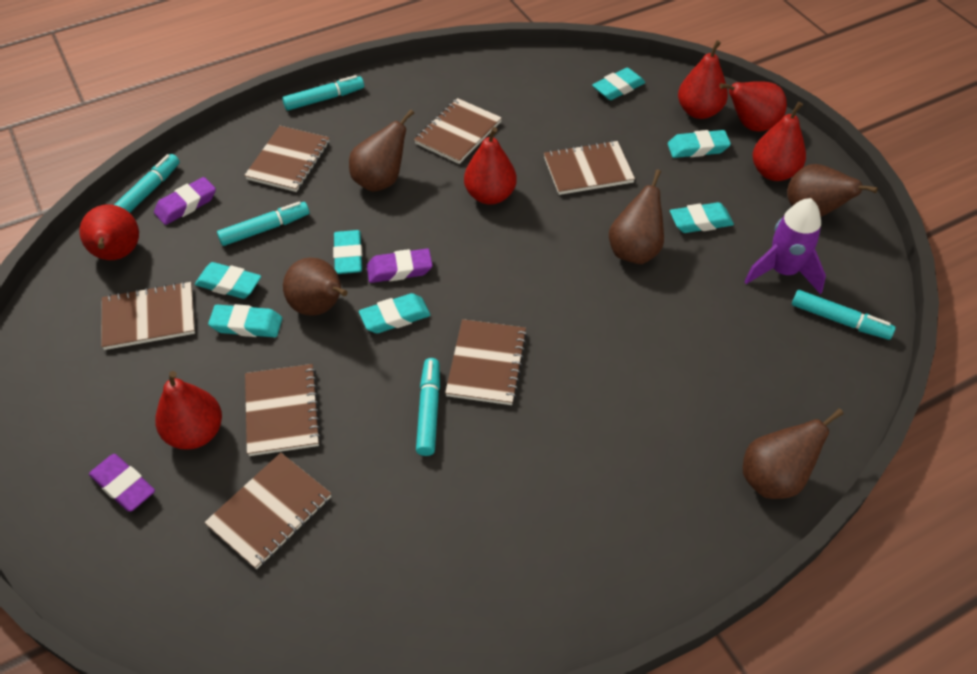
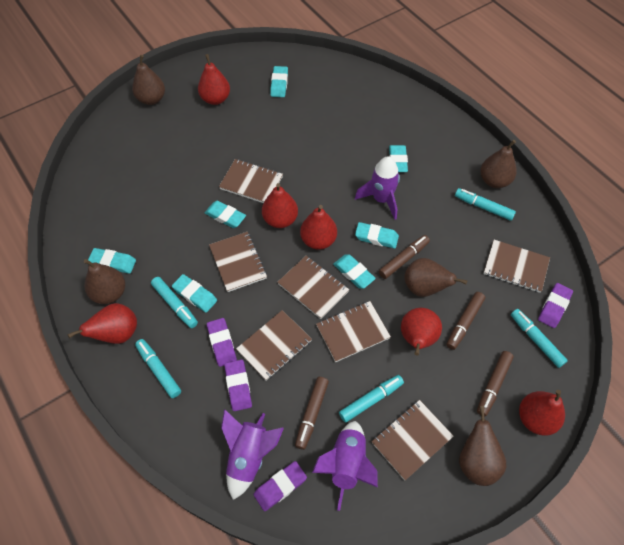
brown marker: none = 0 -> [295,377,329,450] [379,235,430,279] [446,292,485,350] [477,351,514,416] = 4
purple eraser: [89,454,155,512] [154,177,216,225] [367,248,433,283] = 3 -> [207,318,237,367] [224,360,252,411] [253,461,307,511] [538,283,573,328] = 4
purple rocket: [744,198,826,294] = 1 -> [221,409,284,500] [312,421,378,511] [355,156,400,220] = 3

